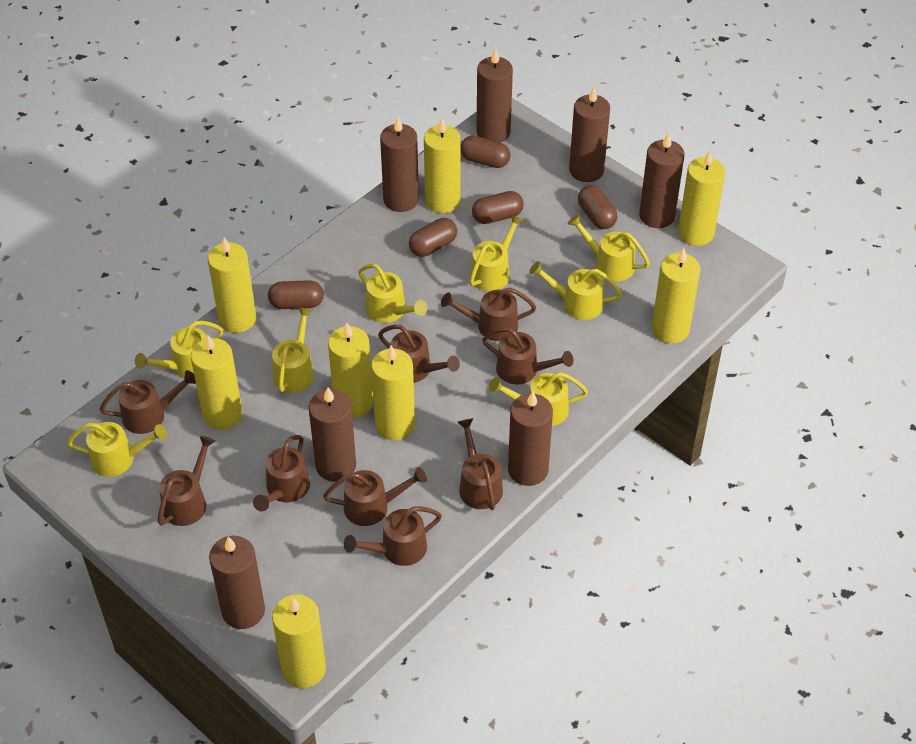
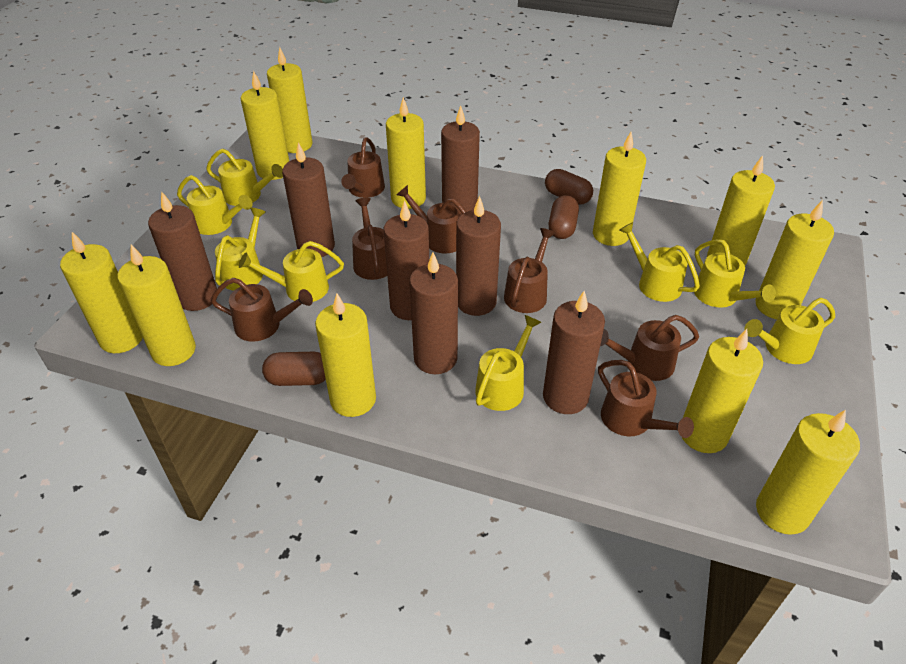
brown capsule: [268,280,324,309] [409,218,457,257] [461,136,510,168] [472,191,524,224] [578,185,618,229] = 5 -> [262,352,326,386] [545,169,593,205] [549,195,579,239] = 3
brown watering can: [100,370,196,434] [157,436,215,526] [253,435,310,511] [323,467,427,526] [344,506,442,566] [378,325,460,383] [441,288,536,341] [458,418,503,510] [482,327,573,385] = 9 -> [211,278,313,342] [341,137,385,198] [352,198,387,280] [396,185,466,253] [504,228,556,313] [598,360,694,438] [600,315,699,381] = 7
yellow candle: [191,334,242,430] [208,237,256,333] [272,594,326,688] [328,323,373,418] [371,345,415,440] [424,118,461,213] [652,248,700,343] [678,151,725,246] = 8 -> [60,232,143,353] [117,244,196,366] [241,71,289,180] [267,47,313,153] [315,293,376,417] [386,97,426,209] [593,132,646,246] [682,329,763,453] [707,155,775,266] [756,200,834,319] [756,410,860,535] = 11

